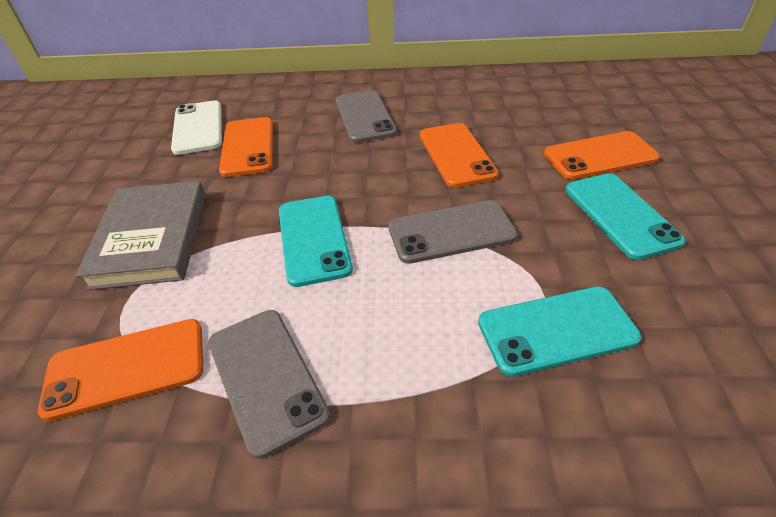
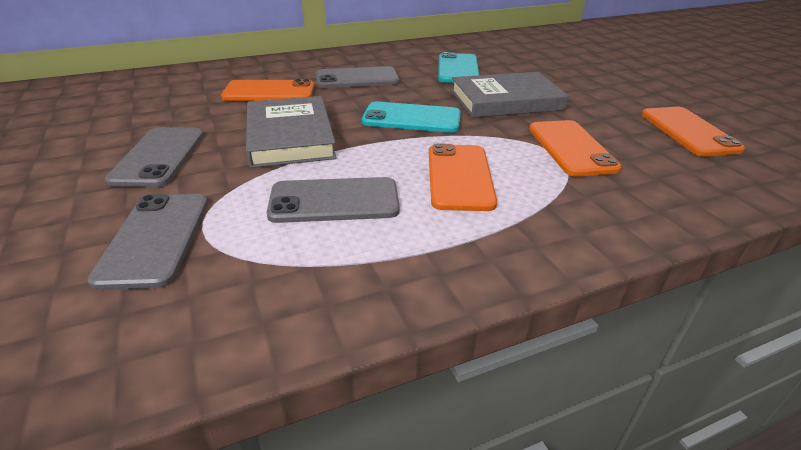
grey book: [75,181,206,290] = 1 -> [246,96,337,168] [451,72,569,118] = 2
grey phone: [208,310,330,459] [335,90,397,143] [388,200,518,264] = 3 -> [87,194,208,290] [105,127,204,187] [267,177,400,223] [316,66,399,88] = 4
turquoise phone: [279,196,353,287] [478,286,642,377] [566,173,686,260] = 3 -> [362,102,461,133] [438,52,480,83] = 2
white phone: [171,100,222,155] = 1 -> none = 0

